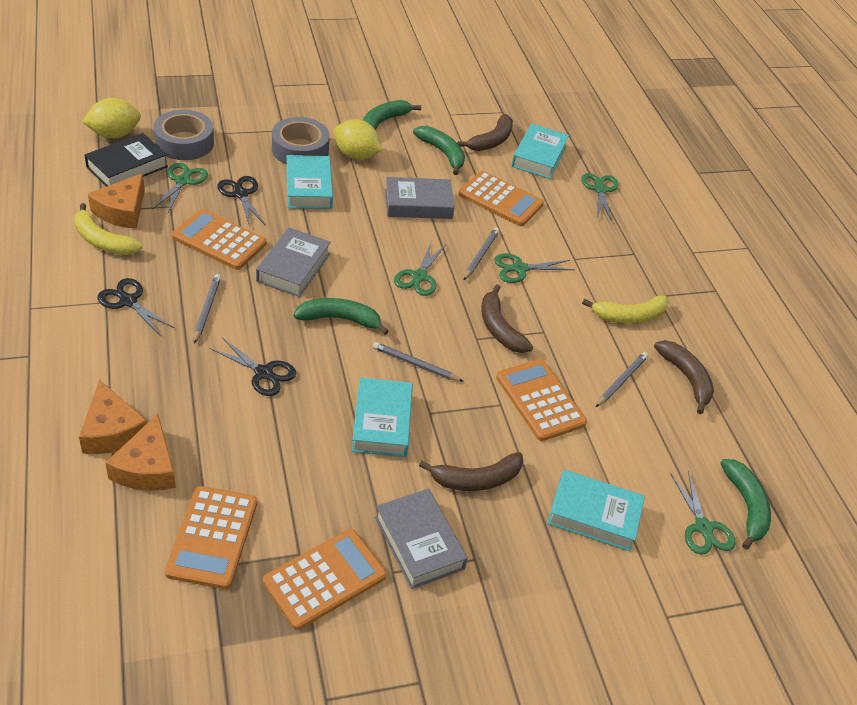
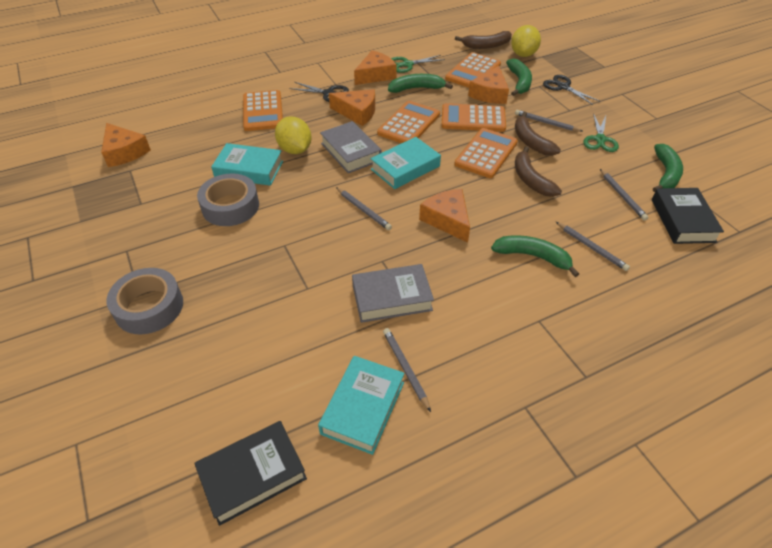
black book: [85,133,168,187] = 1 -> [194,421,307,526] [652,188,724,244] = 2
black scissors: [97,278,175,335] [210,338,296,396] [217,176,265,227] = 3 -> [289,82,349,102] [543,75,599,105] = 2
brown banana: [419,452,523,491] [457,114,513,151] [481,284,533,353] [654,340,714,414] = 4 -> [455,31,512,49] [515,112,561,156] [515,146,562,197] = 3
green scissors: [153,163,208,213] [394,242,446,296] [494,253,574,283] [581,173,619,221] [671,471,735,555] = 5 -> [391,55,445,73] [583,113,619,152] = 2
grey book: [256,227,331,297] [375,488,468,589] [385,177,455,219] = 3 -> [320,121,381,173] [352,264,434,323] = 2
grey pencil: [194,274,221,344] [373,342,464,382] [464,227,499,280] [596,352,648,407] = 4 -> [336,187,392,230] [383,328,431,412] [515,110,582,132] [556,222,630,271] [600,169,648,221] = 5
orange cheese: [79,380,147,454] [88,173,145,229] [105,414,176,491] = 3 -> [101,123,151,167] [329,89,375,126] [354,50,397,85] [419,189,470,243] [468,66,509,104] = 5
turquoise book: [286,155,333,209] [351,377,413,457] [511,124,569,179] [547,470,645,551] = 4 -> [211,143,283,186] [318,356,405,455] [370,137,441,189] = 3
yellow banana: [74,203,142,255] [582,295,669,324] = 2 -> none = 0

